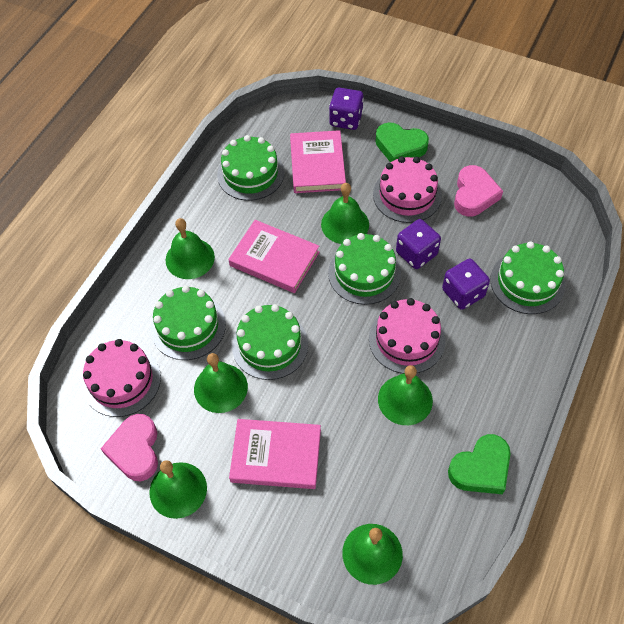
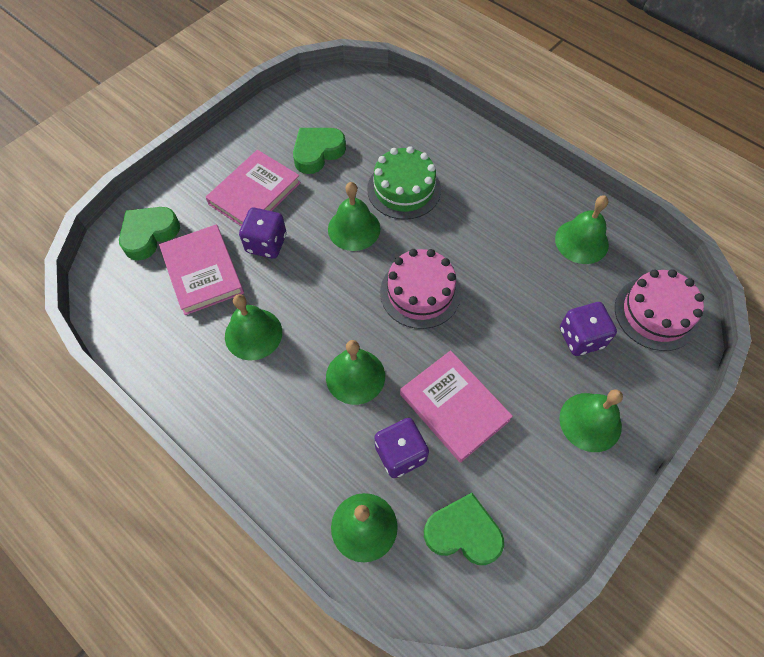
green cake: [150,285,226,360] [217,135,284,201] [232,304,308,380] [328,233,401,305] [490,241,565,314] = 5 -> [367,146,441,220] = 1
green heart: [376,123,429,162] [448,434,511,494] = 2 -> [119,207,180,261] [293,128,346,174] [424,493,504,565] = 3
pink cake: [82,339,161,417] [369,298,445,374] [373,156,442,223] = 3 -> [380,249,461,329] [615,269,704,351] = 2
pink heart: [101,414,158,481] [454,165,503,217] = 2 -> none = 0

